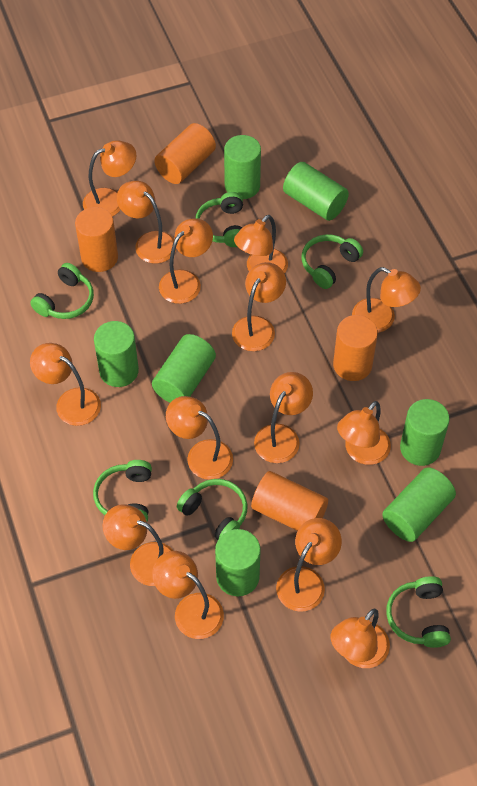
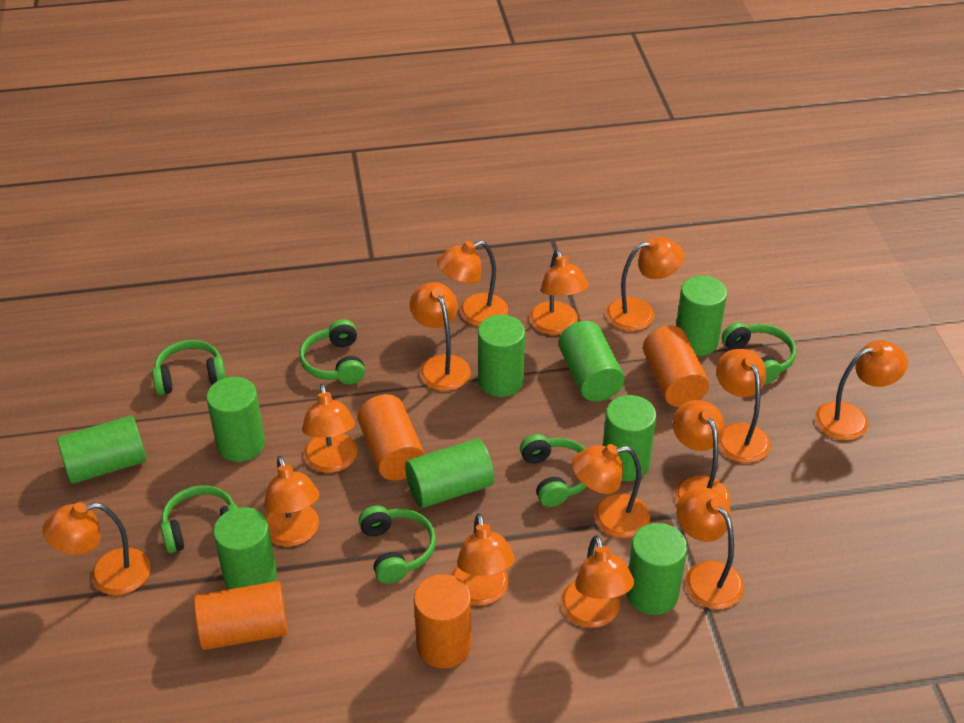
green cylinder: [94,321,139,387] [152,334,216,403] [215,529,261,596] [224,135,261,199] [283,162,349,221] [382,468,456,542] [400,399,450,466] = 7 -> [57,415,146,484] [207,377,265,462] [213,507,277,589] [405,438,494,508] [478,315,525,397] [558,321,625,401] [603,395,656,481] [626,523,687,615] [676,275,727,356] = 9

